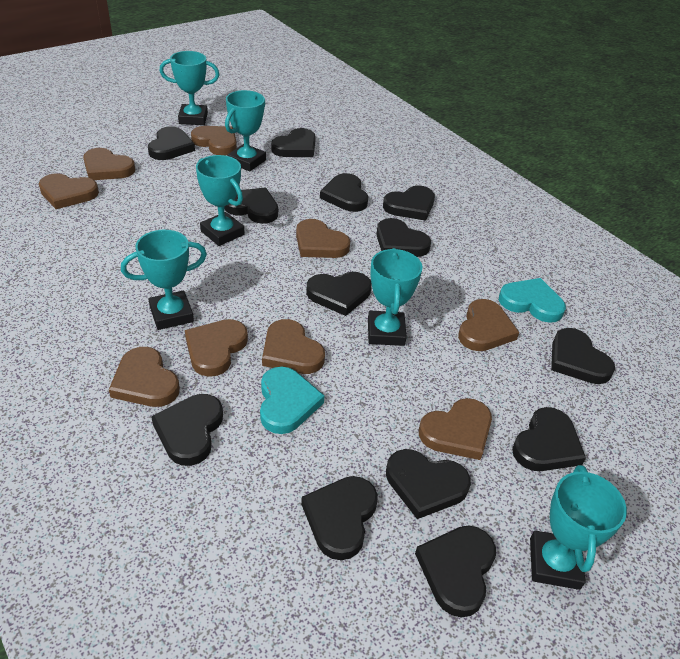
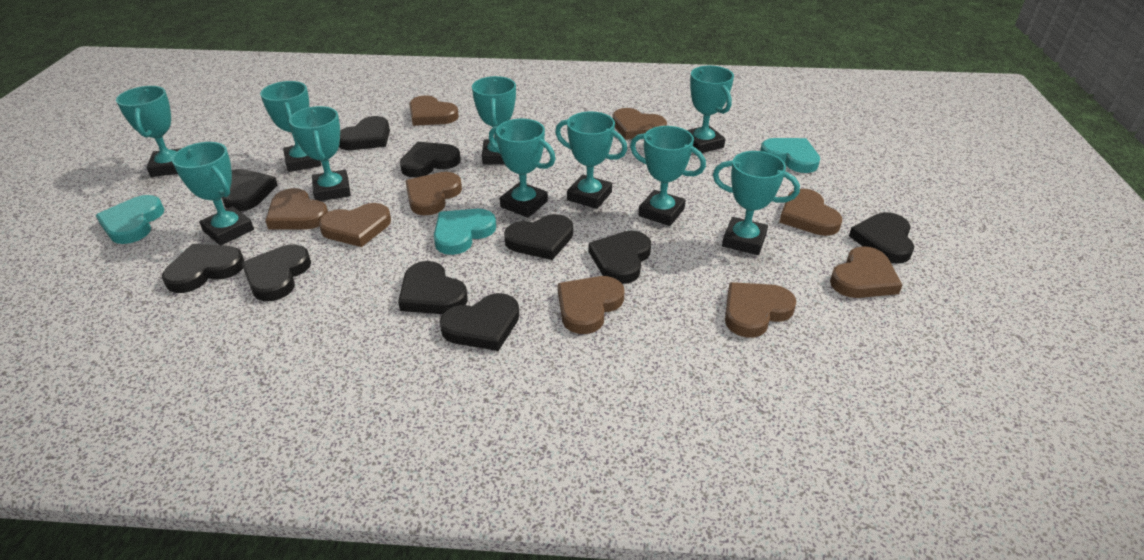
black heart: [148,126,195,160] [151,394,223,466] [224,188,278,224] [271,128,316,157] [301,476,378,560] [306,272,372,316] [320,173,368,212] [376,218,431,257] [383,186,435,221] [386,449,471,519] [415,525,496,618] [512,407,586,471] [551,328,615,384] = 13 -> [162,244,244,293] [222,169,277,212] [241,244,311,301] [339,116,390,150] [398,261,468,314] [400,142,461,177] [440,293,519,351] [504,214,573,260] [589,231,651,284] [849,212,914,264] = 10
turquoise heart: [260,367,325,434] [499,278,566,323] = 2 -> [95,195,165,244] [434,209,496,255] [760,138,820,173] = 3
turquoise trophy: [121,230,207,330] [159,51,220,125] [196,155,244,246] [225,90,266,171] [368,248,422,346] [530,465,627,590] = 6 -> [116,86,182,177] [172,142,254,245] [260,81,321,172] [289,106,351,201] [472,76,516,165] [489,119,555,218] [555,111,627,209] [630,126,706,226] [687,66,734,153] [713,151,800,255] = 10

